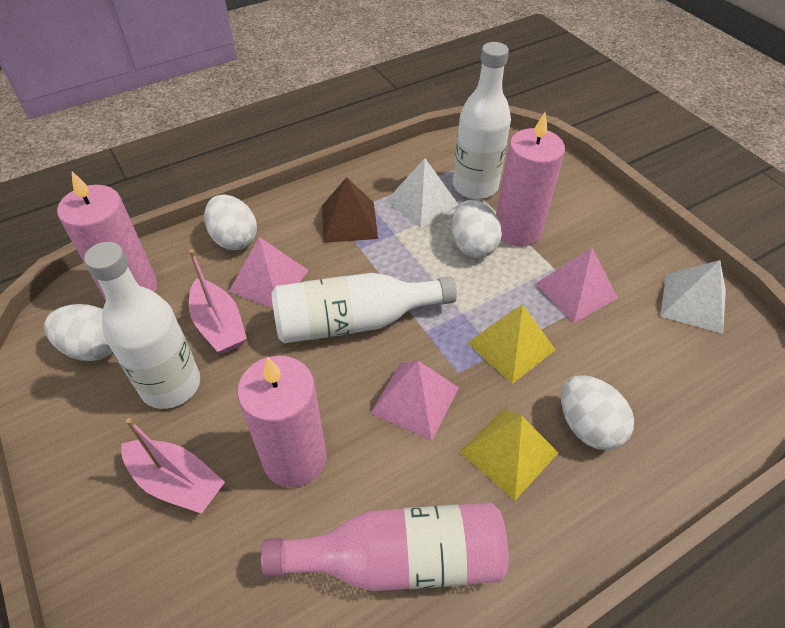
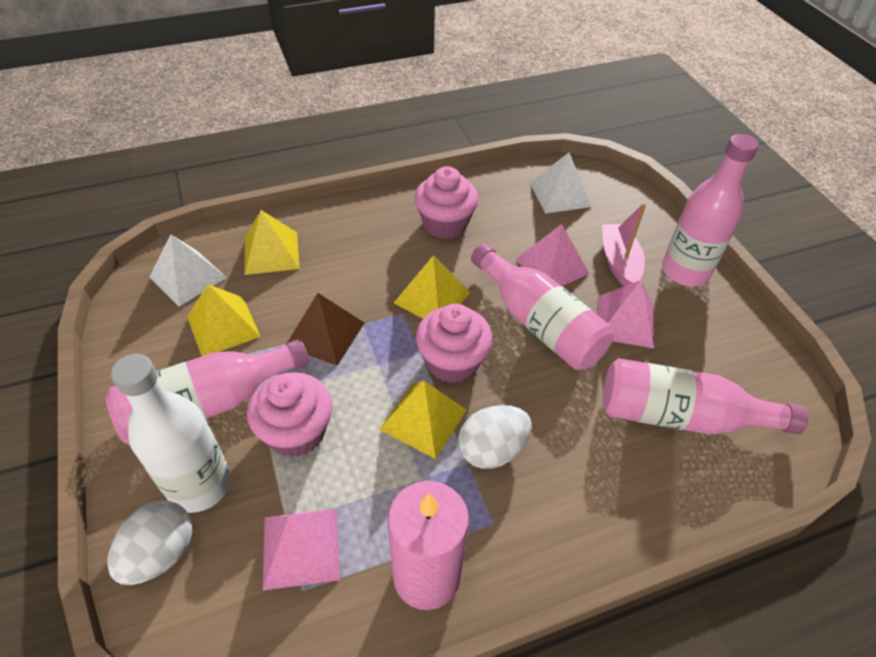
pink boat: [121,418,225,514] [189,249,247,354] = 2 -> [602,203,646,286] = 1
pink bottle: [261,503,509,591] = 1 -> [106,339,309,445] [471,243,614,370] [603,358,808,435] [662,134,759,286] = 4
pink candle: [57,171,157,301] [237,356,327,488] [496,112,565,247] = 3 -> [388,481,469,610] = 1
pink cupcake: none = 0 -> [247,372,332,457] [415,166,478,239] [416,304,493,383] = 3
white bottle: [84,242,200,409] [271,273,457,343] [453,42,511,199] = 3 -> [111,354,231,513] = 1
white egg: [44,304,113,361] [204,195,257,250] [452,200,502,258] [561,375,634,450] = 4 -> [107,500,192,585] [458,405,531,469] = 2
yellow pyramid: [460,409,559,501] [468,305,556,384] = 2 -> [187,285,261,356] [245,210,300,275] [379,381,467,459] [394,256,470,319] = 4

